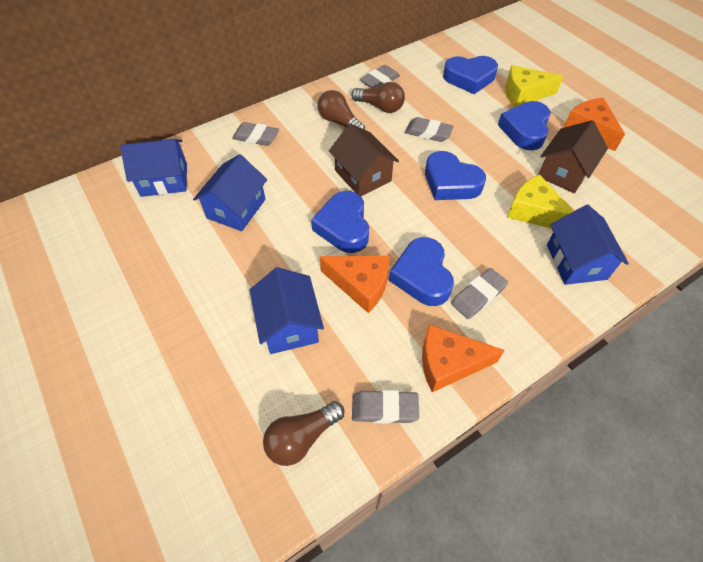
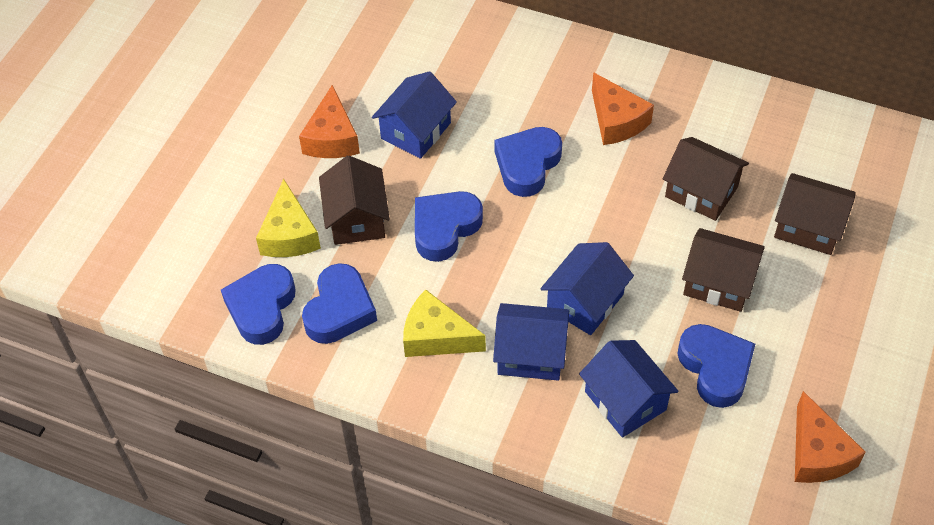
brown house: [329,123,399,196] [538,120,608,193] = 2 -> [319,155,390,245] [663,137,749,221] [682,228,765,312] [774,173,856,255] = 4
brown light bulb: [263,401,344,466] [317,90,365,130] [351,82,405,113] = 3 -> none = 0
grey eraser: [232,122,279,146] [352,390,419,424] [360,65,400,88] [405,117,454,142] [451,268,508,319] = 5 -> none = 0

